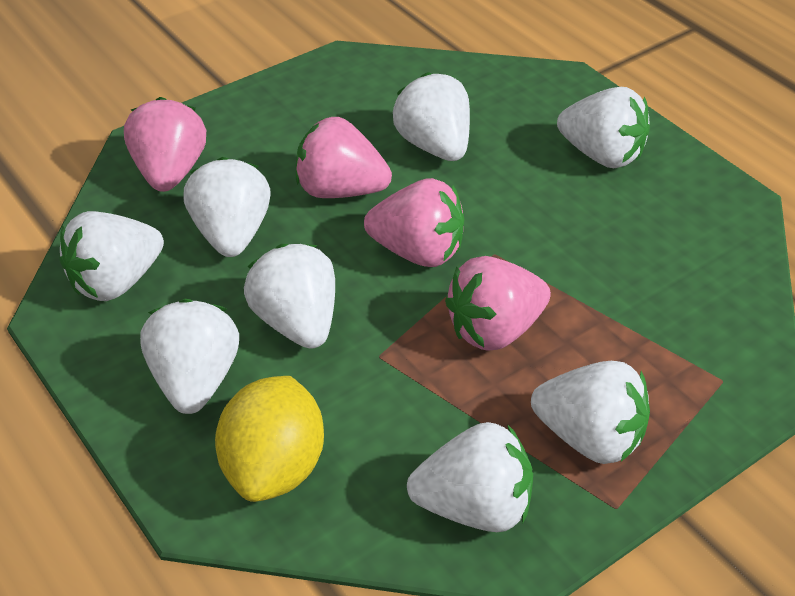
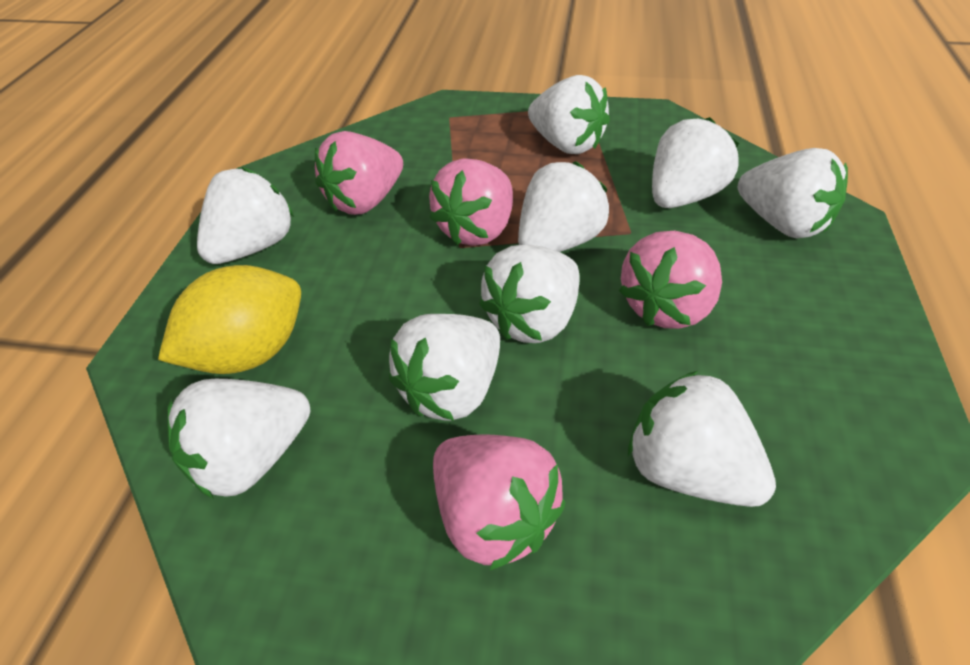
white strawberry: [60,211,164,301] [140,299,239,414] [183,157,271,257] [244,244,335,349] [393,72,470,161] [407,422,533,532] [531,361,650,464] [557,87,650,168] = 8 -> [167,379,310,499] [197,167,294,264] [389,314,500,421] [479,245,580,343] [518,161,609,252] [528,75,610,154] [628,371,776,507] [652,117,739,208] [738,148,848,238] = 9

